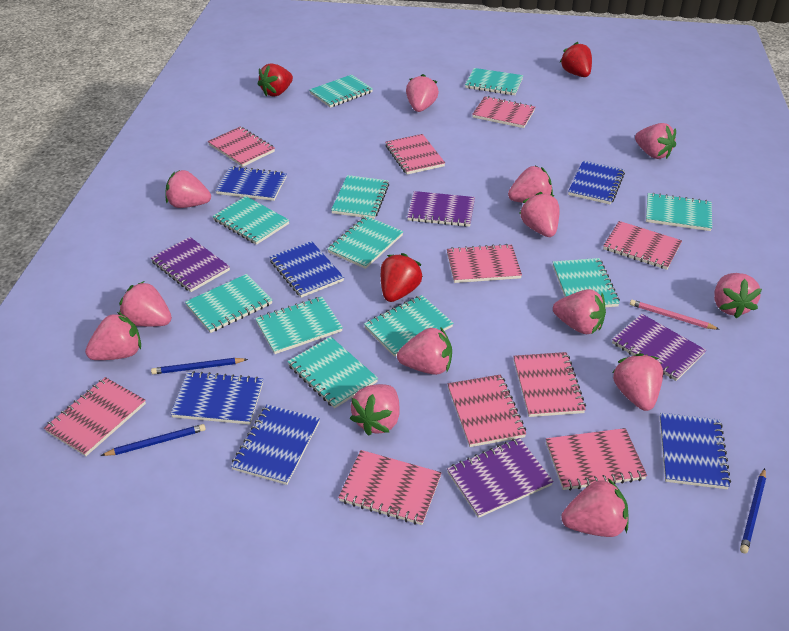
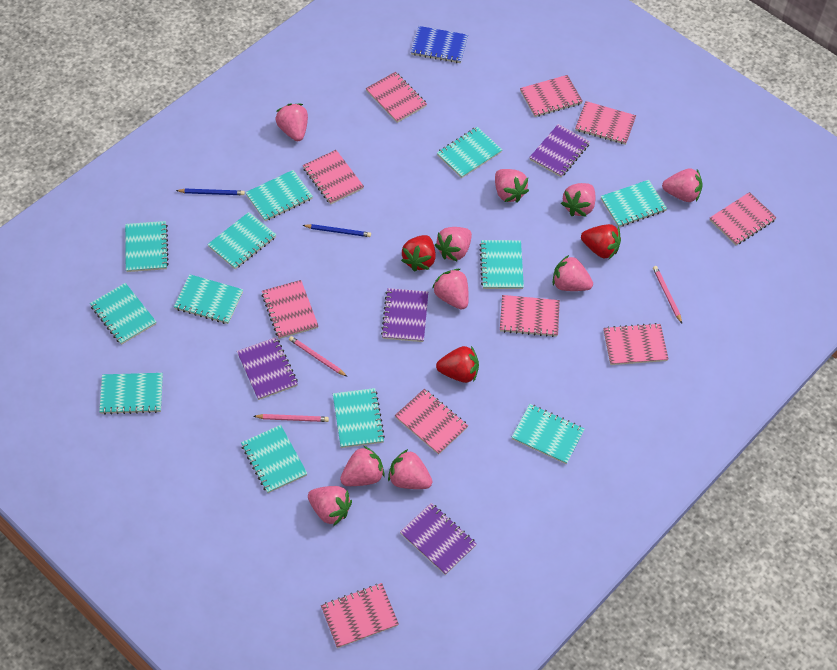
blue notebook: [171,371,263,424] [215,166,287,201] [231,404,320,485] [270,241,344,298] [568,160,625,205] [660,413,731,489] = 6 -> [411,26,468,63] = 1
blue pencil: [101,424,206,456] [151,358,248,374] [740,468,766,553] = 3 -> [176,189,245,195] [302,224,371,237] = 2
pink pencil: [630,300,720,330] = 1 -> [253,414,329,422] [289,336,347,377] [653,266,682,323] = 3
pink strawberry: [85,312,141,360] [119,281,172,327] [165,170,211,208] [350,384,400,436] [397,327,452,375] [406,74,439,112] [508,166,553,203] [519,192,560,237] [553,289,606,334] [561,478,629,537] [612,353,663,411] [635,123,676,159] [714,273,762,318] = 13 -> [276,103,308,141] [308,486,352,526] [340,446,385,486] [388,449,433,489] [432,269,469,310] [435,227,472,261] [495,169,529,203] [553,255,593,291] [561,183,596,217] [662,168,703,202] = 10
turquoise notebook: [185,274,272,333] [213,196,289,245] [255,297,343,354] [287,337,378,408] [309,75,373,108] [327,216,403,269] [331,175,389,219] [364,295,453,357] [465,68,523,95] [553,258,620,307] [646,193,712,231] = 11 -> [90,283,156,345] [99,373,163,415] [125,221,169,272] [174,274,243,324] [207,212,276,269] [241,425,308,493] [245,170,313,221] [333,388,385,448] [437,127,502,178] [480,240,524,289] [511,404,585,464] [601,180,667,227] = 12

